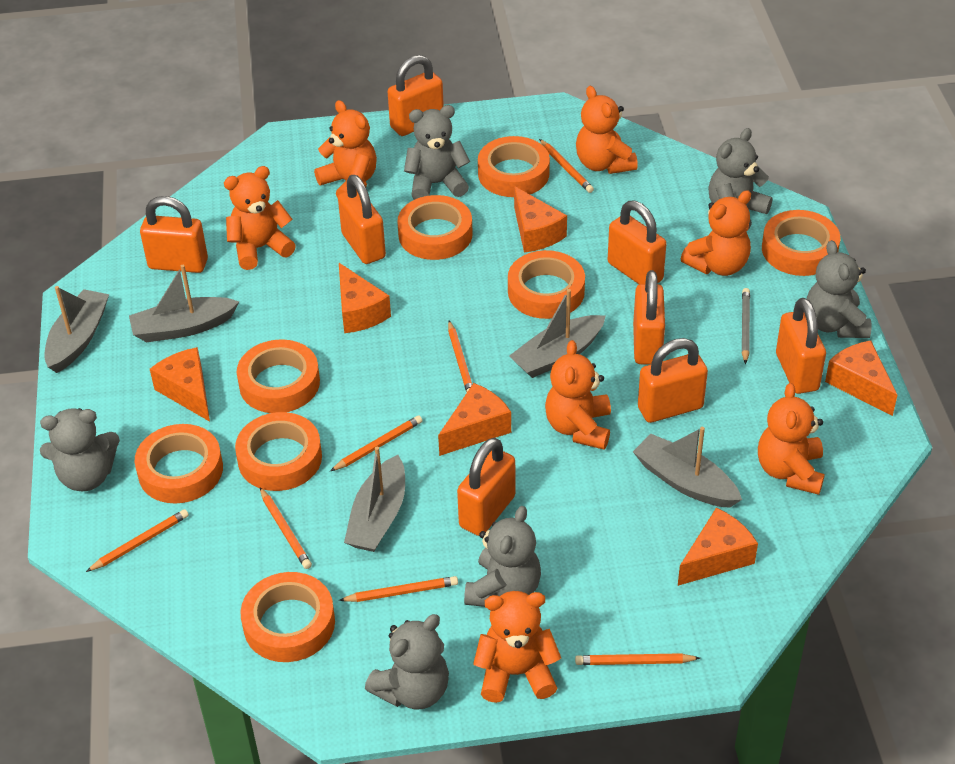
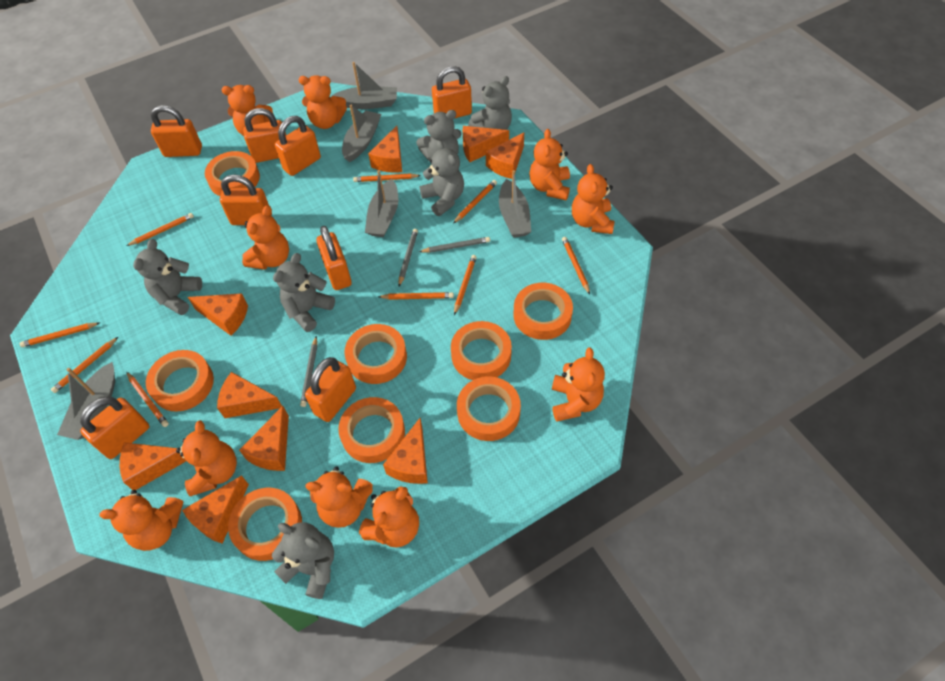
grey pencil: [742,288,750,364] = 1 -> [300,336,317,407] [398,229,418,286] [419,237,490,253] = 3
orange cheese: [150,347,210,422] [339,263,391,333] [438,383,511,456] [514,186,567,253] [678,508,758,586] [825,340,898,416] = 6 -> [120,442,186,490] [182,475,249,543] [188,293,248,336] [217,372,282,418] [239,406,289,471] [368,126,402,173] [383,418,428,484] [463,126,509,162] [486,132,524,179] = 9
orange pencil: [86,509,189,572] [260,487,312,569] [330,415,422,471] [339,576,458,602] [448,321,472,393] [539,139,594,193] [575,653,700,665] = 7 -> [19,323,99,347] [51,337,118,393] [126,213,194,246] [126,372,169,427] [353,173,421,182] [378,292,454,300] [453,180,497,223] [454,255,477,315] [562,237,590,294] = 9
orange teddy bear: [224,166,296,270] [314,100,377,198] [473,591,561,703] [545,340,611,450] [576,86,638,174] [681,190,751,276] [758,383,825,495] = 7 -> [99,490,183,551] [176,420,237,496] [222,85,273,136] [242,205,289,270] [299,75,347,129] [305,466,373,528] [359,487,419,548] [529,129,570,200] [552,348,605,422] [572,164,615,234] = 10

